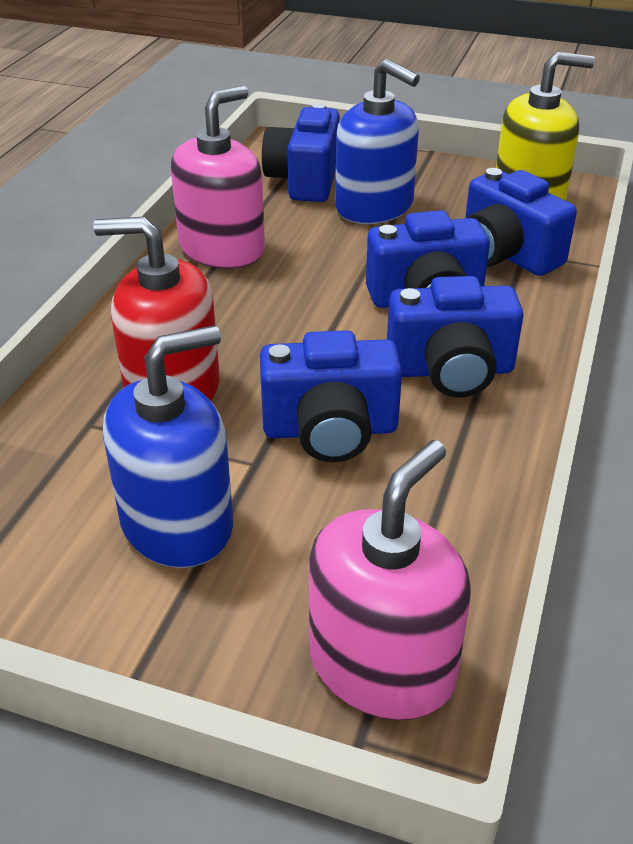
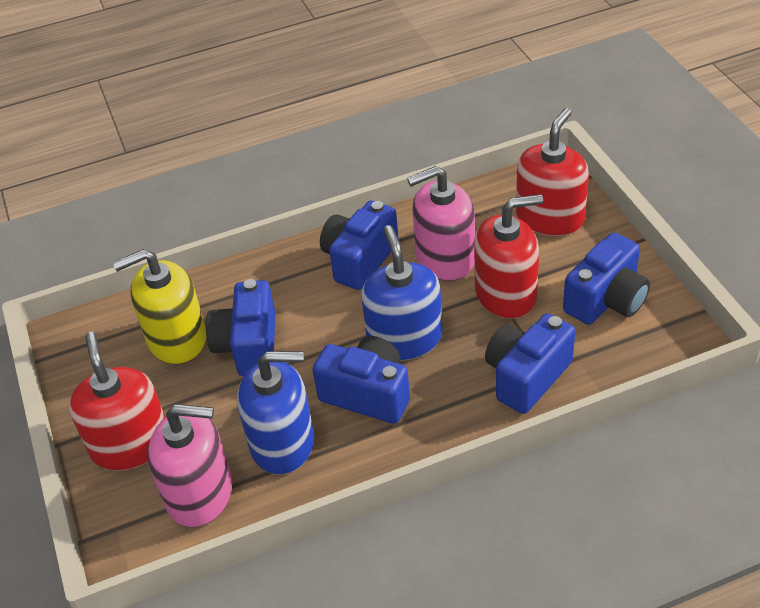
red soap dispenser: [93,216,220,401] = 1 -> [69,332,165,471] [474,194,543,319] [516,108,589,236] = 3

